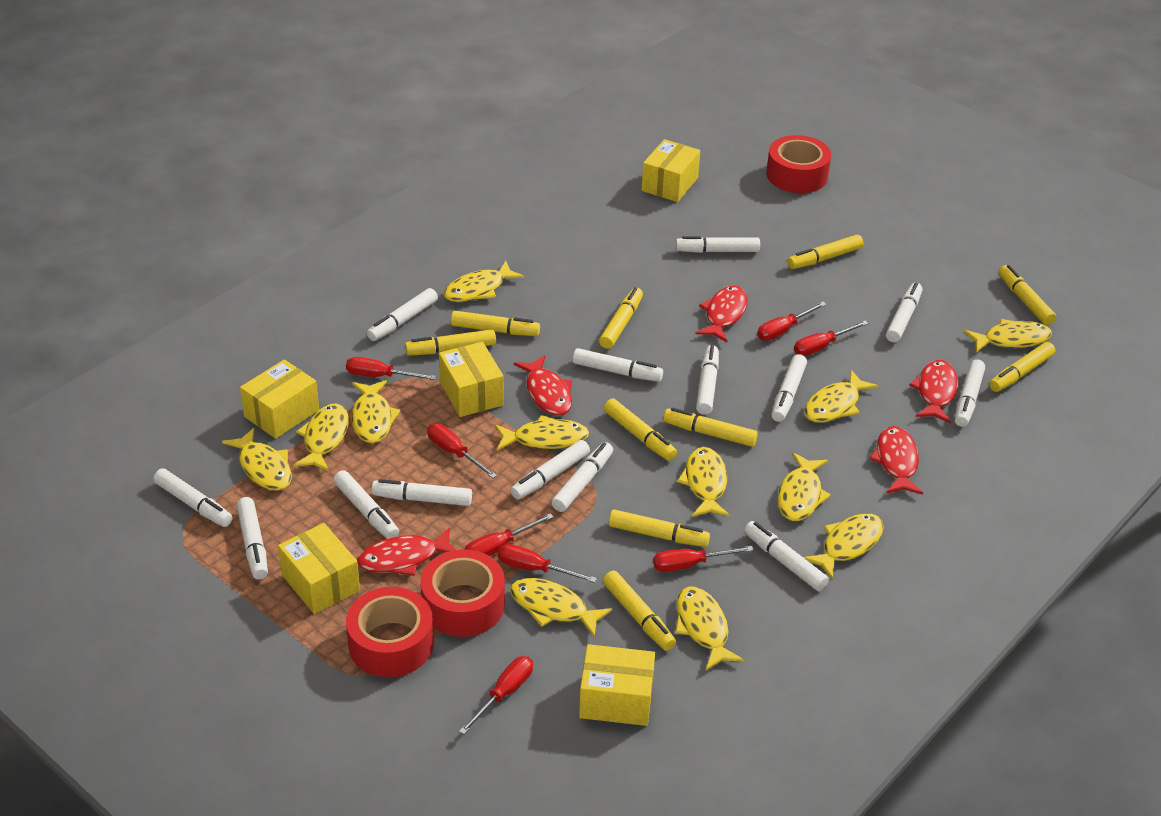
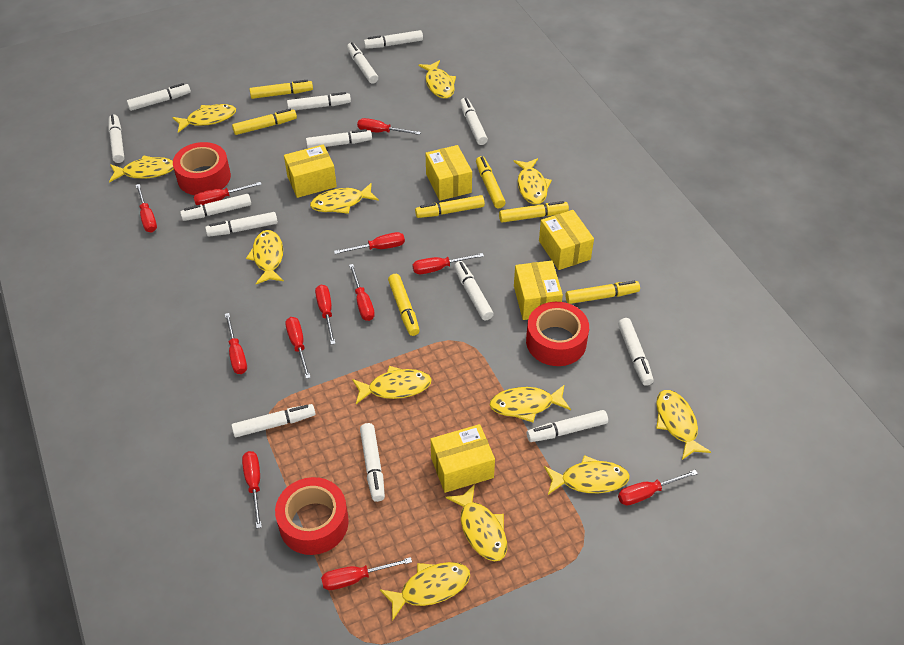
red fish: [357,527,456,576] [514,355,572,416] [696,286,747,342] [869,426,923,495] [909,360,958,423] = 5 -> none = 0
red screwdriver: [346,357,436,380] [427,423,497,478] [459,656,533,735] [465,513,554,556] [498,544,597,583] [653,546,754,572] [757,302,827,341] [794,321,868,356] = 8 -> [136,184,157,232] [193,182,262,205] [225,313,247,374] [242,451,262,528] [285,317,311,379] [315,285,336,345] [321,557,412,590] [334,232,405,254] [349,264,375,321] [357,118,421,135] [412,253,484,274] [618,470,698,505] = 12
yellow marker: [405,329,496,356] [451,311,540,336] [599,287,643,349] [603,571,676,651] [604,399,677,461] [609,510,710,547] [663,408,758,447] [788,235,863,269] [989,342,1055,392] [998,265,1056,325] = 10 -> [232,109,297,135] [250,80,313,99] [388,274,420,336] [415,195,485,218] [476,156,506,208] [499,201,569,223] [565,281,640,304] = 7

